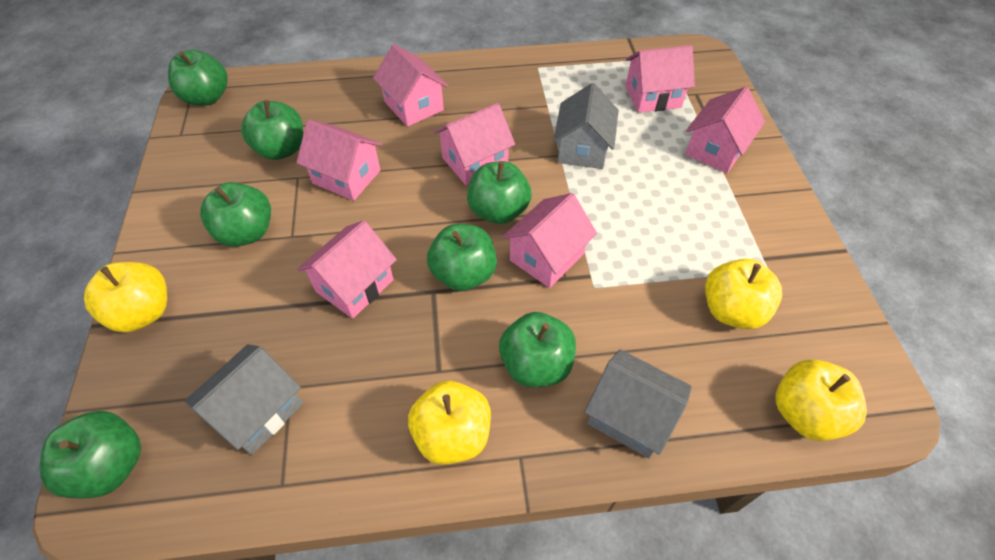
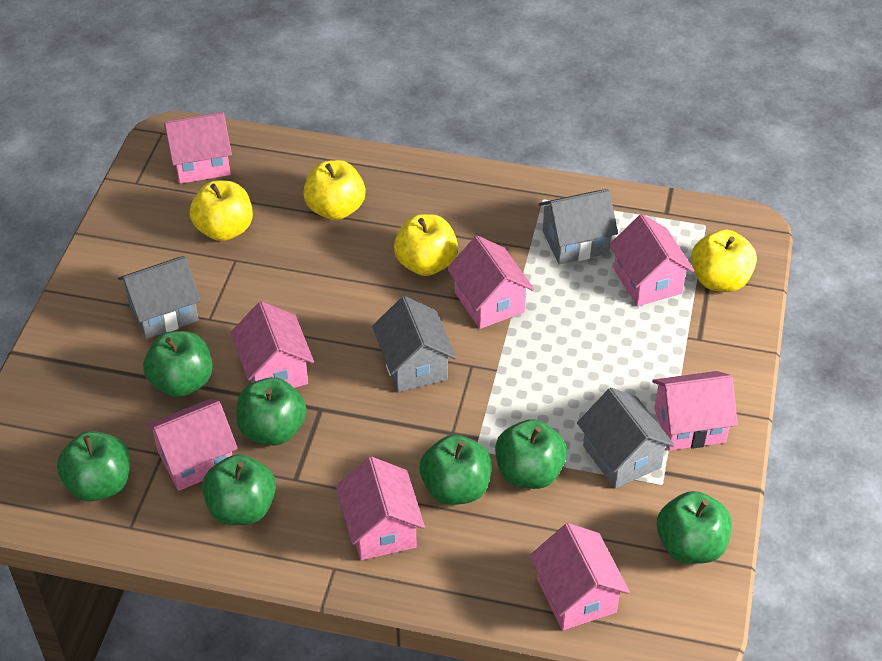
grey house: [184,344,303,455] [553,83,619,169] [584,349,692,458] = 3 -> [118,256,201,339] [372,296,456,392] [539,189,618,264] [577,388,674,488] = 4
pink house: [296,120,382,201] [297,220,397,319] [373,44,448,127] [434,103,515,185] [502,193,597,288] [626,45,695,113] [685,87,765,173] = 7 -> [146,399,238,491] [164,112,232,184] [231,301,314,388] [336,457,425,560] [447,236,534,329] [530,523,630,631] [609,214,694,306] [652,371,738,451] = 8

